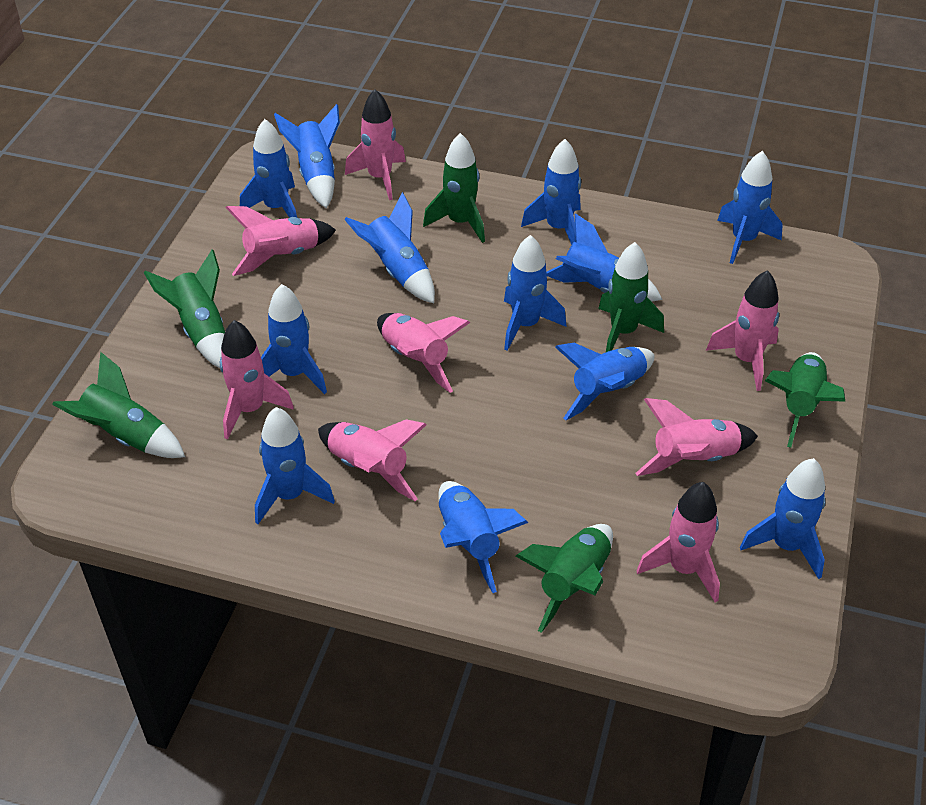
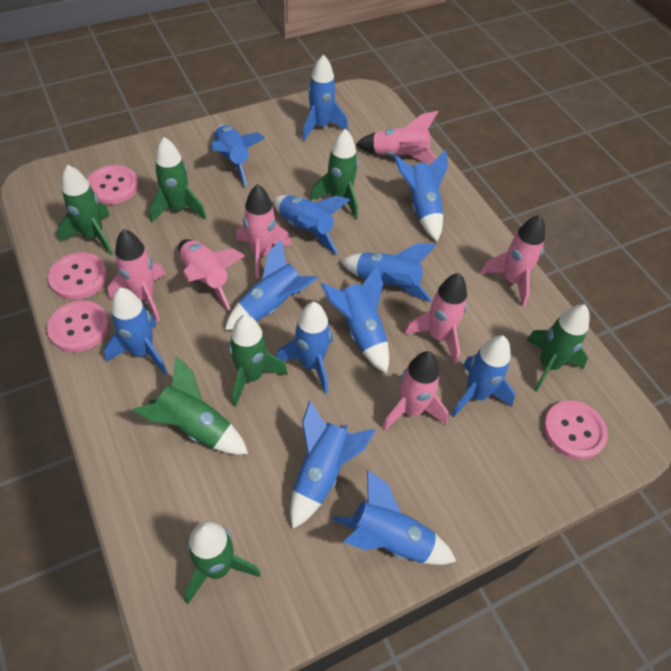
green rocket: [52,352,185,458] [144,249,225,368] [423,133,485,243] [516,524,613,633] [598,242,664,352] [765,352,845,448] = 6 -> [58,165,113,255] [132,356,248,455] [149,137,207,223] [184,521,261,604] [229,315,288,407] [310,129,358,219] [526,304,590,392] = 7
pink button: none = 0 -> [47,300,109,352] [48,252,107,300] [87,165,138,204] [543,400,608,460] = 4
pink rocket: [220,320,294,440] [225,206,336,276] [318,419,427,501] [345,89,406,200] [377,313,470,393] [636,398,758,476] [637,482,720,603] [706,270,779,391] = 8 -> [108,229,165,322] [179,239,245,310] [236,184,292,279] [355,111,438,163] [382,351,449,431] [404,273,467,364] [480,215,545,307] = 7

